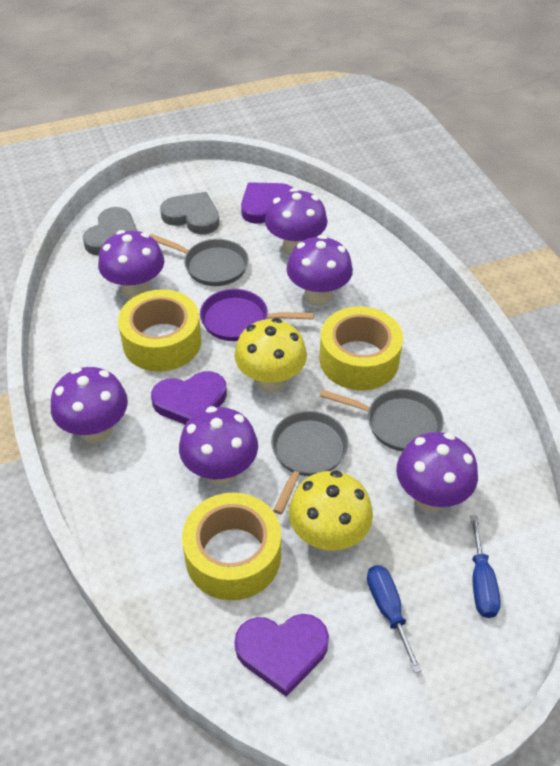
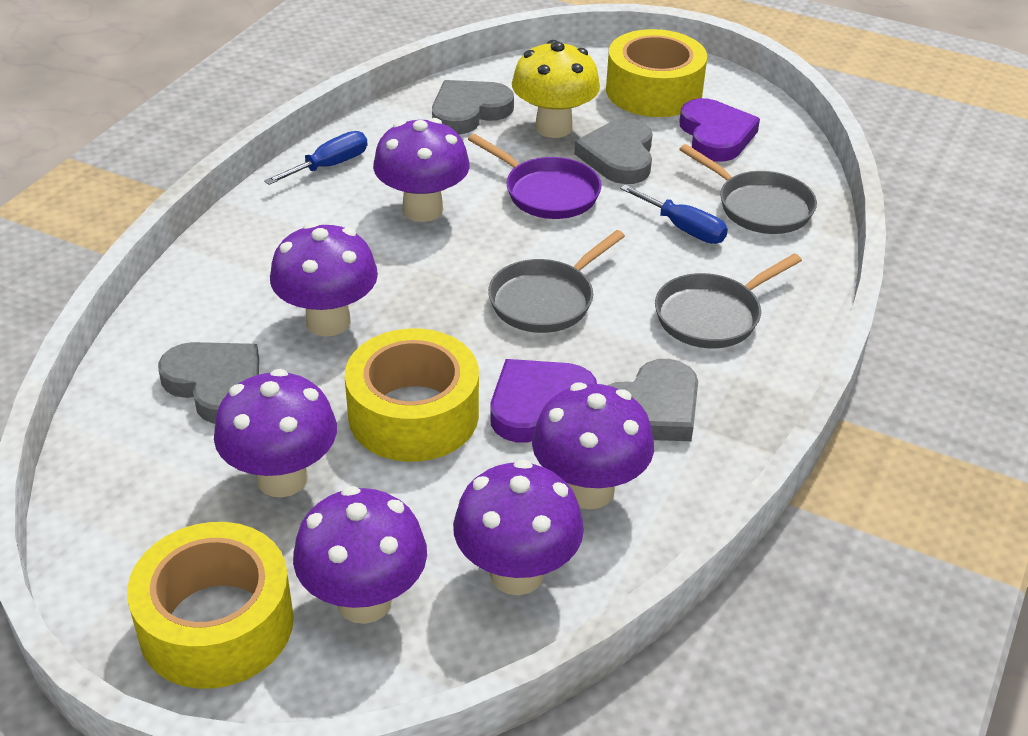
grey heart: [83,207,137,255] [160,192,219,235] = 2 -> [158,342,259,424] [432,80,514,134] [574,118,653,184] [607,359,698,441] = 4
purple heart: [151,371,227,425] [234,614,329,697] [241,182,293,224] = 3 -> [490,359,597,442] [679,98,760,162] = 2
yellow mushroom: [234,318,307,393] [289,470,373,552] = 2 -> [512,40,600,138] = 1

